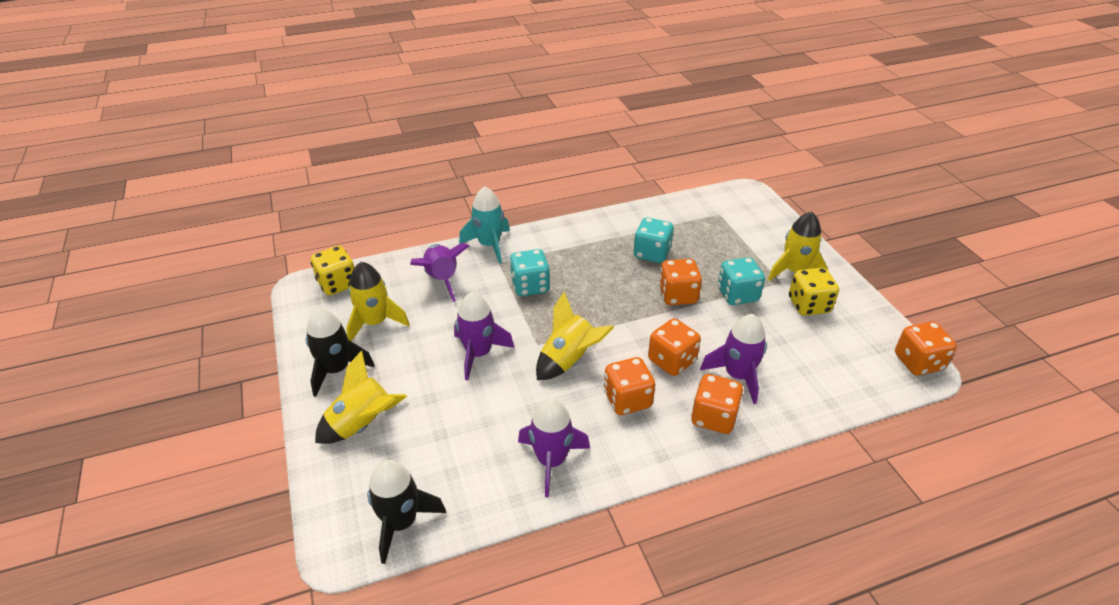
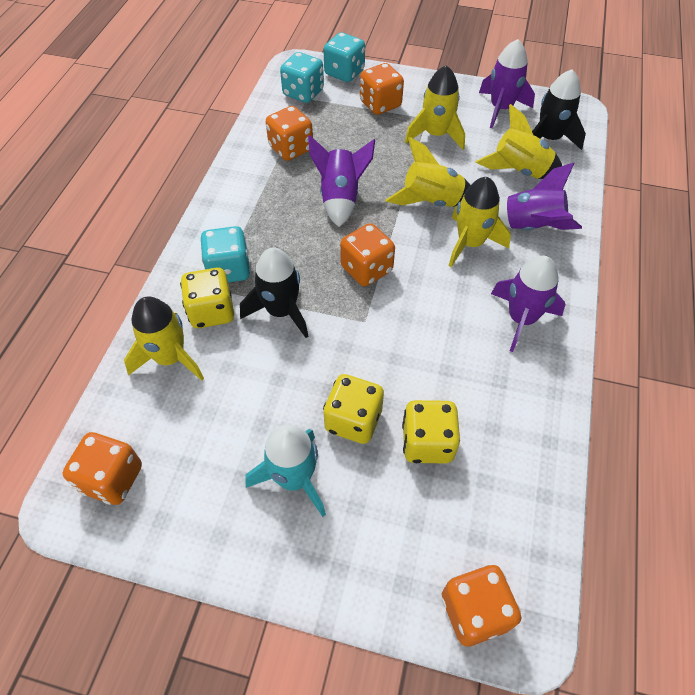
yellow dice: [311,246,354,295] [789,268,839,316] = 2 -> [180,268,234,328] [323,374,384,444] [402,400,460,463] = 3
yellow rocket: [315,350,407,444] [346,262,410,341] [536,292,614,380] [768,211,828,281] = 4 -> [124,297,204,381] [386,137,471,207] [405,65,465,150] [449,177,511,267] [475,104,562,179] = 5

